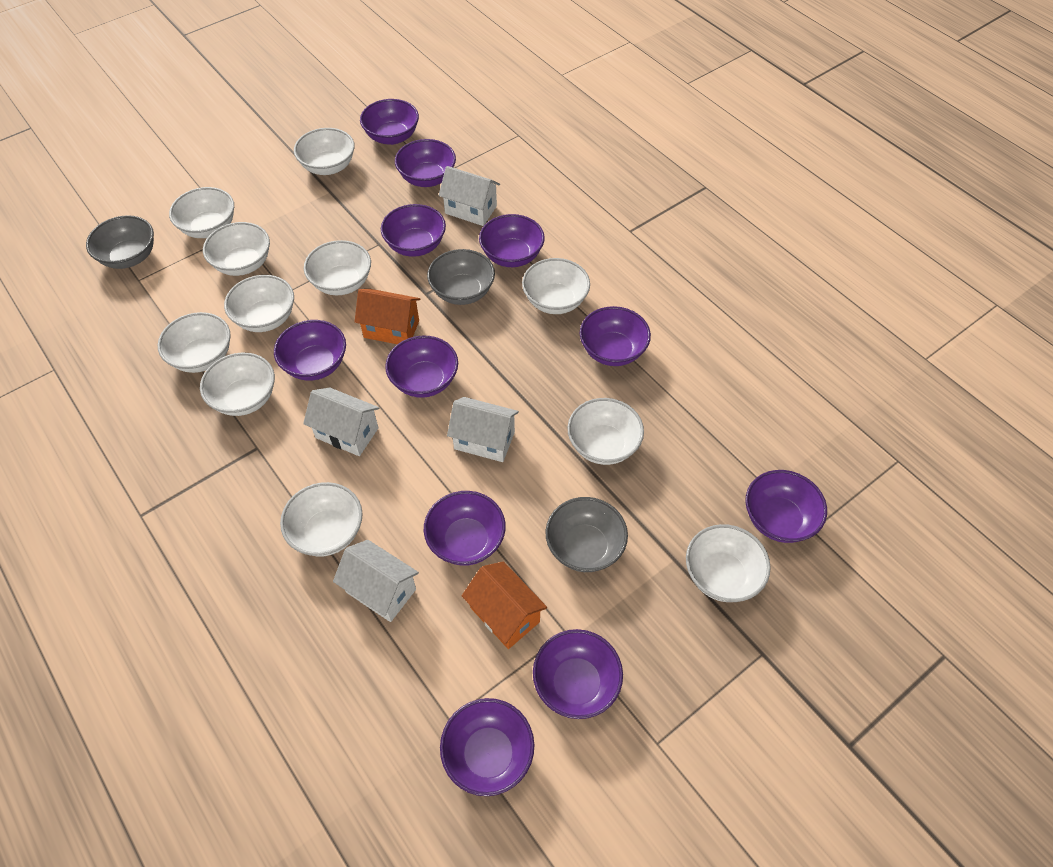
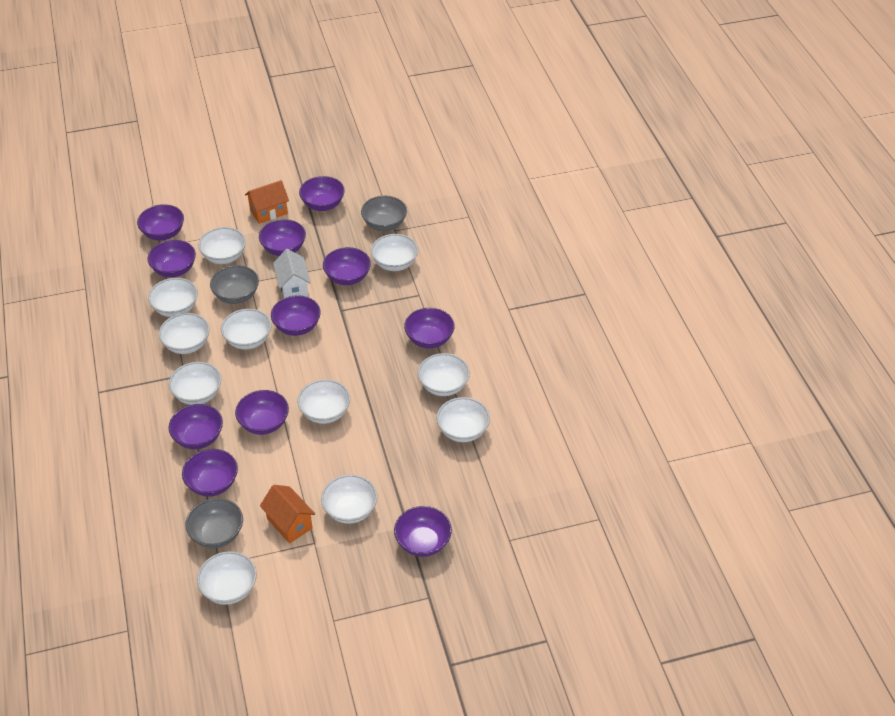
white house: [303,387,379,456] [333,540,419,622] [439,166,500,226] [447,397,519,462] = 4 -> [273,249,311,298] = 1

